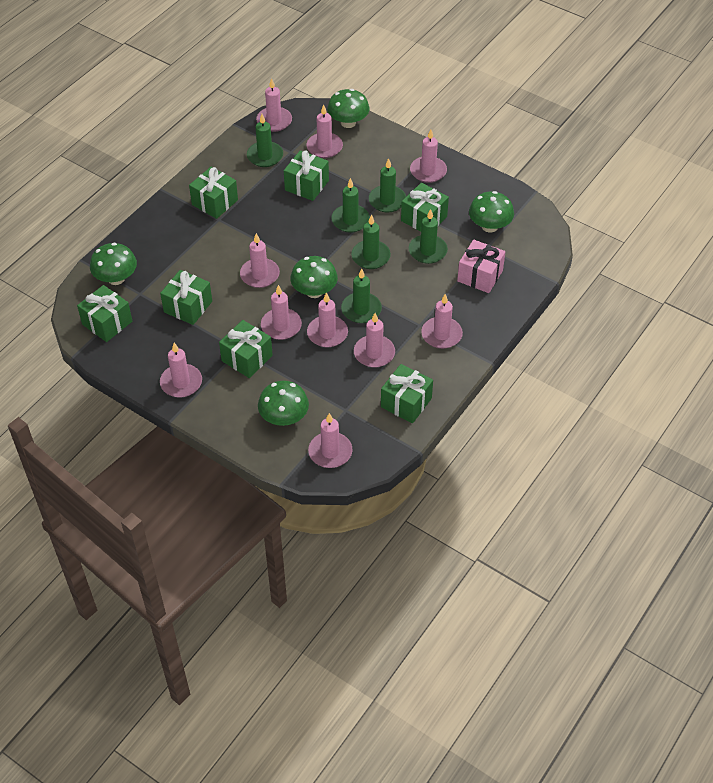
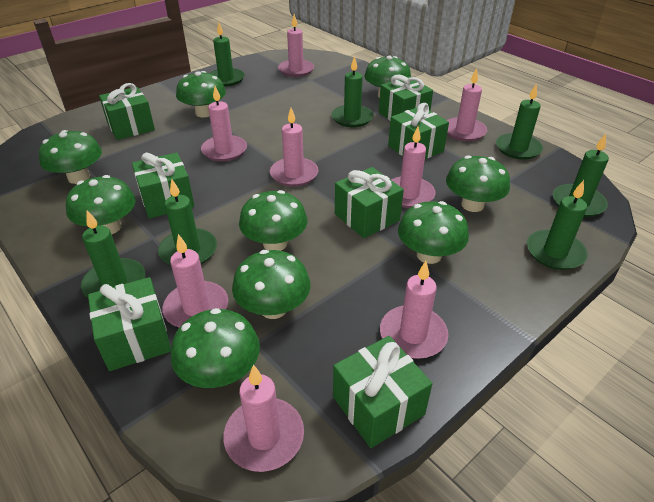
green candle: [247,114,283,167] [332,178,370,233] [341,268,382,323] [351,214,391,269] [369,158,406,213] [409,209,448,264] = 6 -> [81,210,145,298] [158,179,217,265] [210,22,245,87] [332,56,373,127] [496,83,543,160] [527,180,588,270] [553,134,609,217] = 7
green mushroom: [90,243,137,285] [258,381,309,426] [290,256,338,298] [327,89,369,128] [469,191,514,233] = 5 -> [39,130,102,184] [66,175,136,234] [171,308,260,388] [176,71,226,117] [232,250,311,319] [239,190,307,251] [364,56,411,98] [398,201,469,264] [446,155,510,212] = 9
pink candle: [160,343,202,398] [240,233,280,288] [256,78,292,132] [261,285,302,340] [307,104,343,158] [307,292,348,347] [308,413,352,468] [354,313,395,368] [410,129,447,183] [421,294,463,349] = 10 -> [163,234,228,328] [201,86,247,162] [224,365,304,472] [270,108,319,187] [278,14,314,77] [380,261,448,359] [391,126,436,208] [447,68,487,142] = 8
pink gift: [457,240,506,293] = 1 -> none = 0

